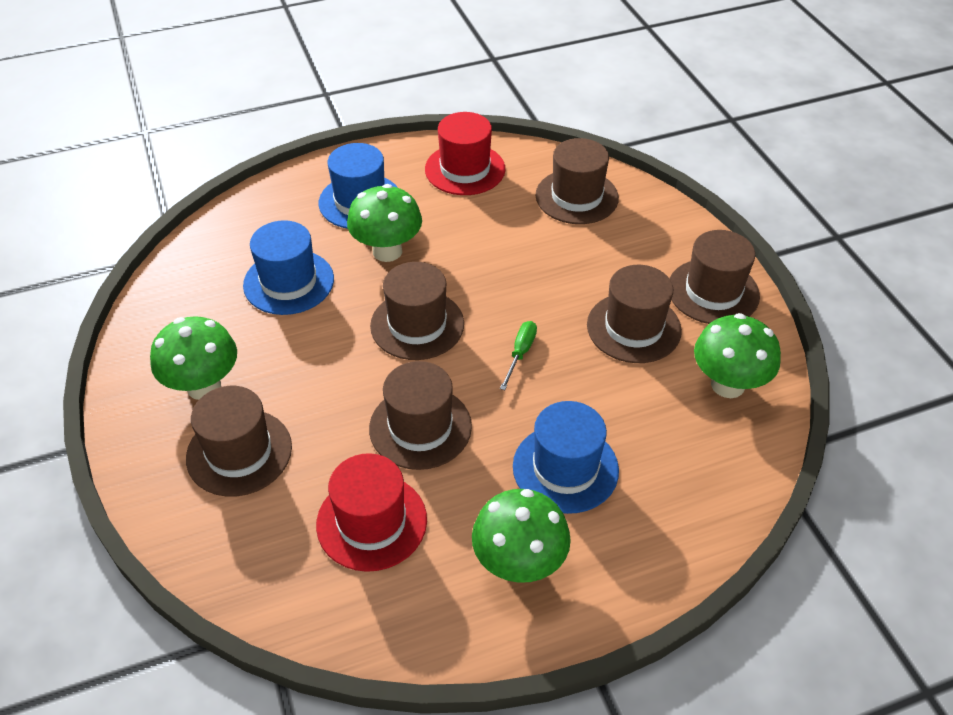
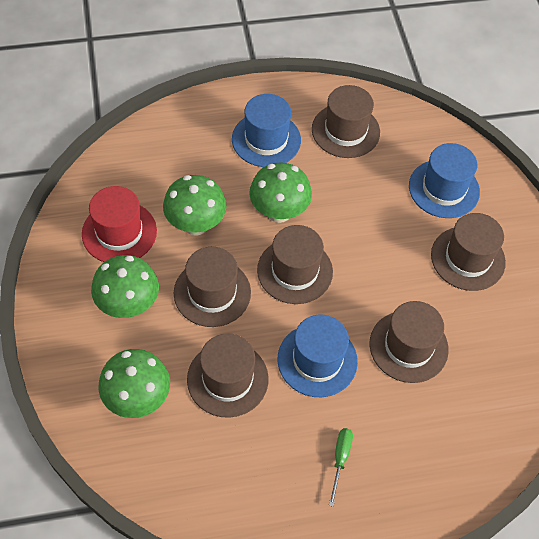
red hat: [316,453,427,572] [425,112,505,195] = 2 -> [82,186,157,262] = 1

